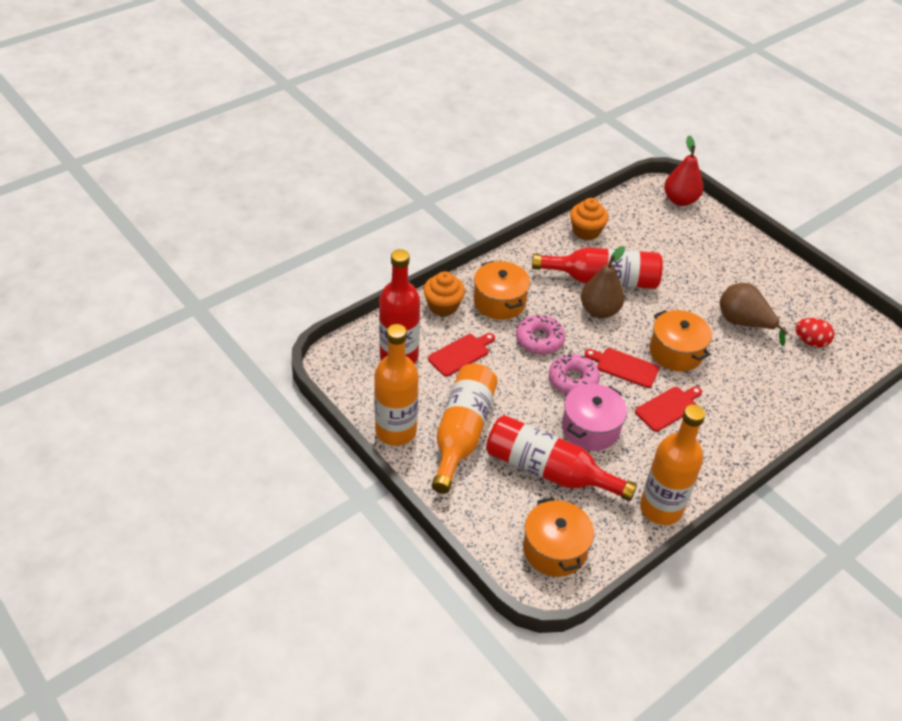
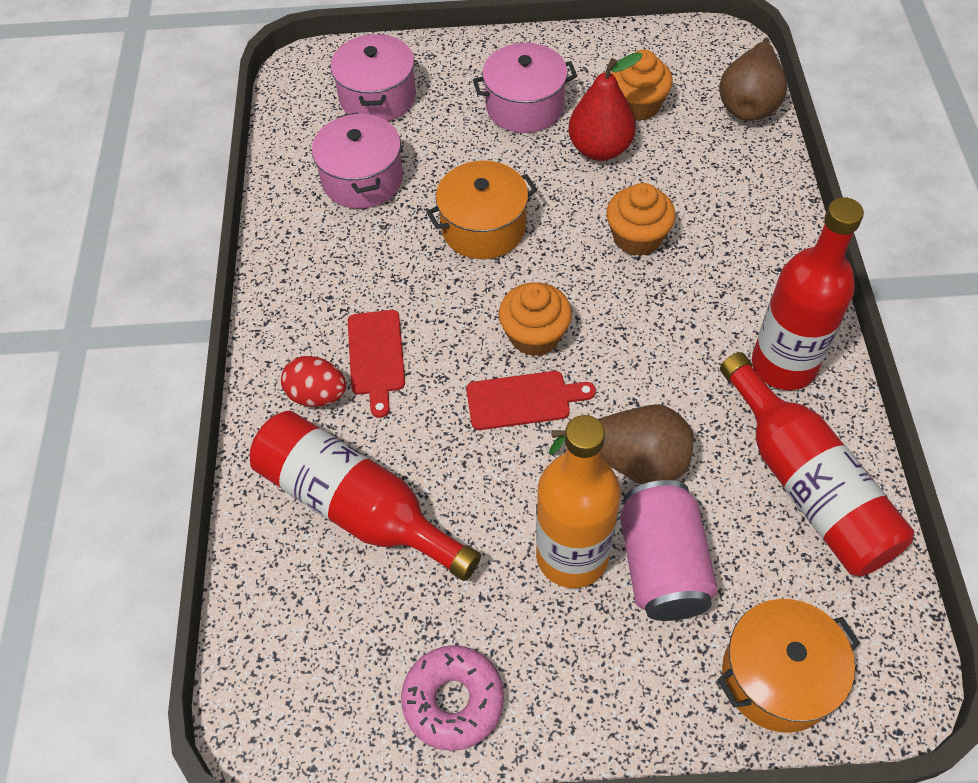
orange bottle: [374,324,419,446] [432,364,498,494] [640,404,705,525] = 3 -> [536,415,621,588] = 1
orange cupcake: [423,271,465,317] [570,198,608,240] = 2 -> [499,282,572,356] [606,183,676,256] [611,49,673,121] = 3
orange pot: [474,261,530,320] [523,497,594,577] [650,310,712,371] = 3 -> [427,161,537,259] [717,599,860,733] = 2
pink can: none = 0 -> [620,480,718,621] = 1
pink donut: [516,315,565,355] [549,353,600,395] = 2 -> [401,645,504,751] = 1
pink pot: [562,384,627,451] = 1 -> [312,113,403,209] [330,34,416,121] [473,43,577,133] = 3
red cutting board: [428,333,495,377] [585,348,659,388] [635,386,702,432] = 3 -> [348,310,405,418] [466,371,596,430] = 2

